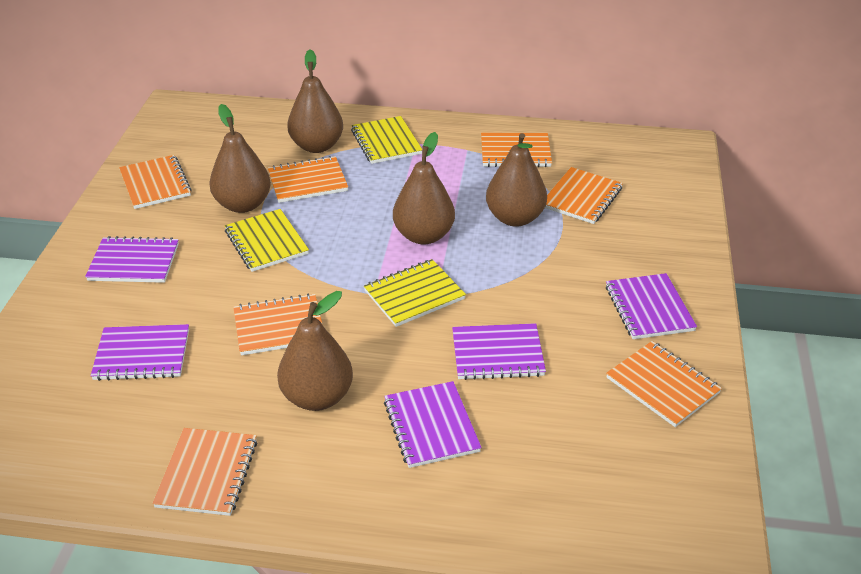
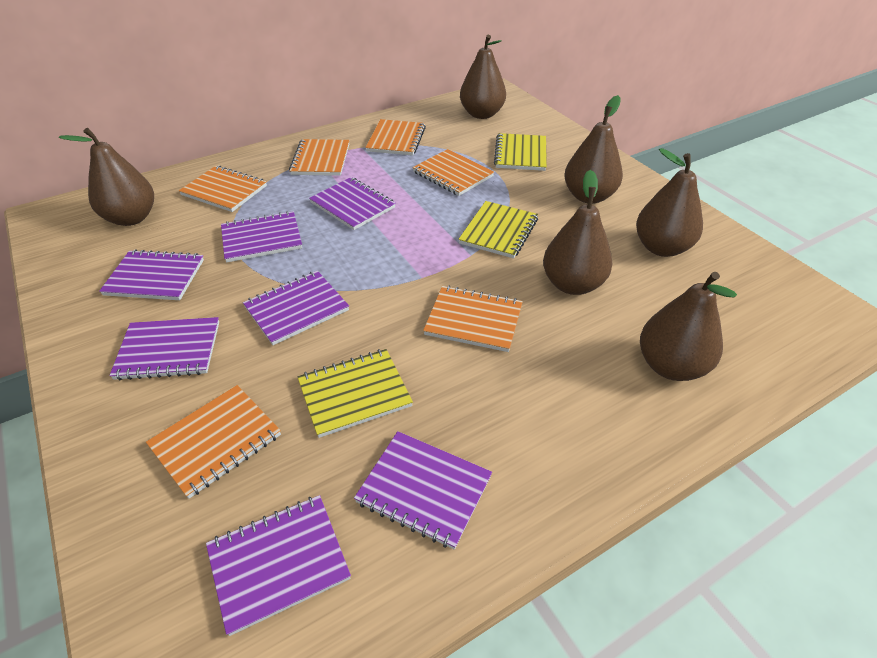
brown pear: [209,104,271,213] [277,291,353,411] [287,49,343,153] [393,132,455,245] [486,133,547,227] = 5 -> [59,128,154,226] [460,35,506,119] [543,170,612,295] [565,95,623,204] [636,148,703,257] [640,272,737,381] = 6
orange notebook: [119,155,192,209] [152,428,257,516] [233,294,322,355] [268,156,348,203] [481,133,552,167] [545,167,623,224] [606,341,722,427] = 7 -> [146,385,281,499] [179,166,267,212] [289,139,349,176] [366,119,426,156] [412,149,494,196] [423,286,523,352] = 6
purple notebook: [85,236,179,283] [91,324,189,381] [384,381,482,468] [452,323,546,380] [606,273,697,339] = 5 -> [99,250,204,300] [109,317,219,380] [206,495,351,636] [221,211,302,262] [243,271,349,345] [309,177,396,230] [354,431,492,549] = 7

